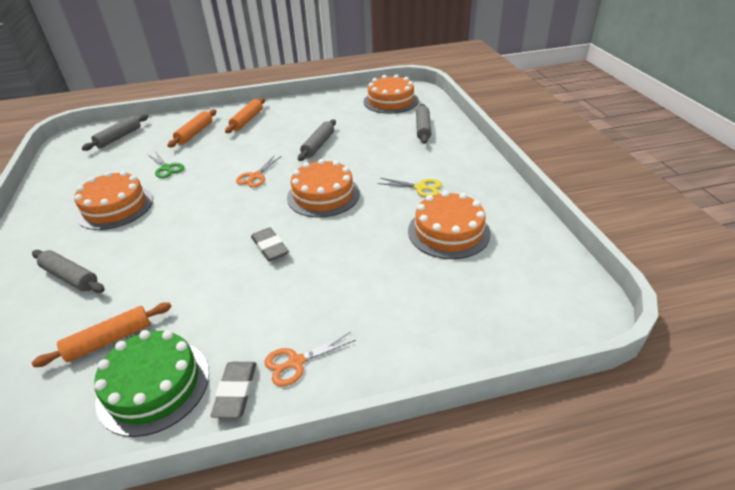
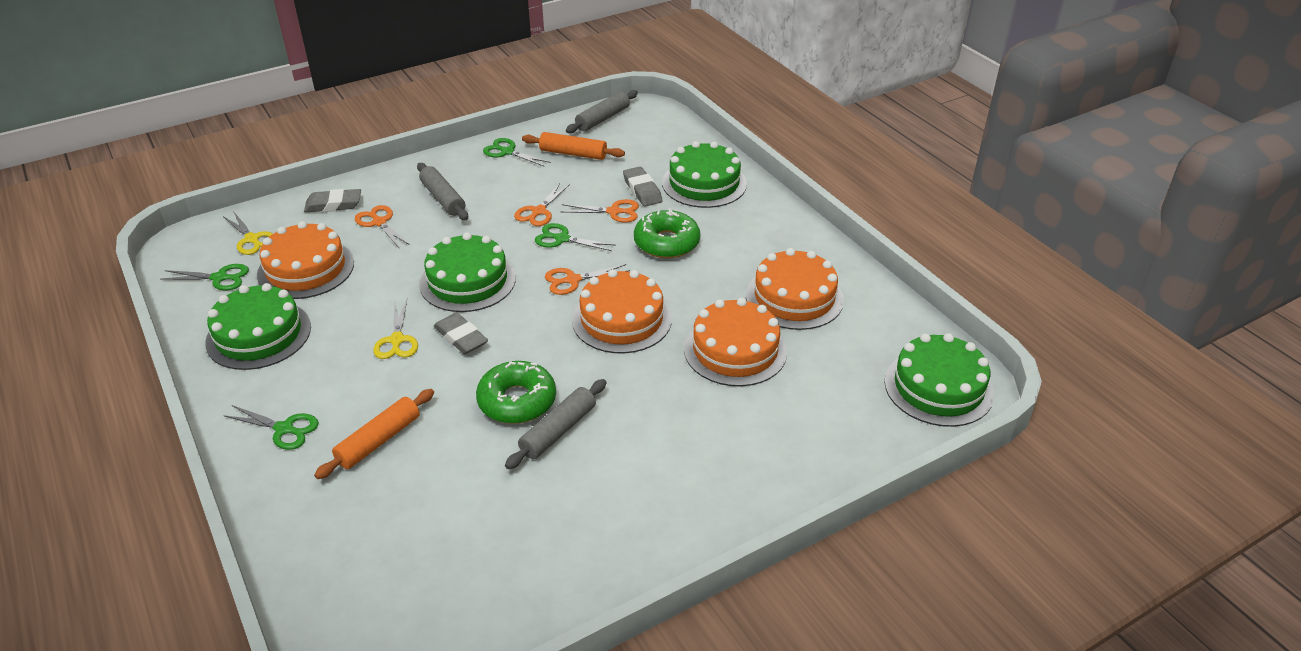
green cake: [94,330,209,437] = 1 -> [205,283,311,370] [419,232,516,312] [662,141,747,208] [884,333,994,427] = 4
green donut: none = 0 -> [476,361,556,424] [634,208,700,258] = 2
green scissors: [147,152,184,178] = 1 -> [160,264,249,290] [223,405,319,450] [483,138,551,167] [535,223,616,251] = 4
grey eraser: [211,362,256,418] [251,227,289,261] = 2 -> [304,189,361,212] [434,312,488,354] [623,167,663,206] = 3
grey rolling pin: [32,250,105,293] [82,114,149,151] [298,119,336,161] [416,104,431,144] = 4 -> [417,163,468,220] [505,379,607,469] [566,90,638,133] = 3
orange rolling pin: [32,302,172,367] [167,109,216,148] [225,98,265,133] = 3 -> [314,389,434,479] [522,132,625,160] = 2
orange scissors: [236,155,282,187] [265,332,356,387] = 2 -> [355,205,410,249] [514,183,570,226] [545,264,630,295] [561,199,639,223] = 4
yellow scissors: [377,178,442,197] = 1 -> [223,211,273,255] [373,300,418,359] = 2

